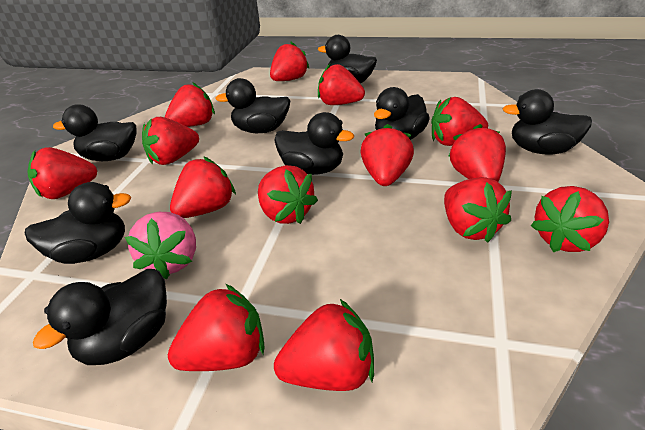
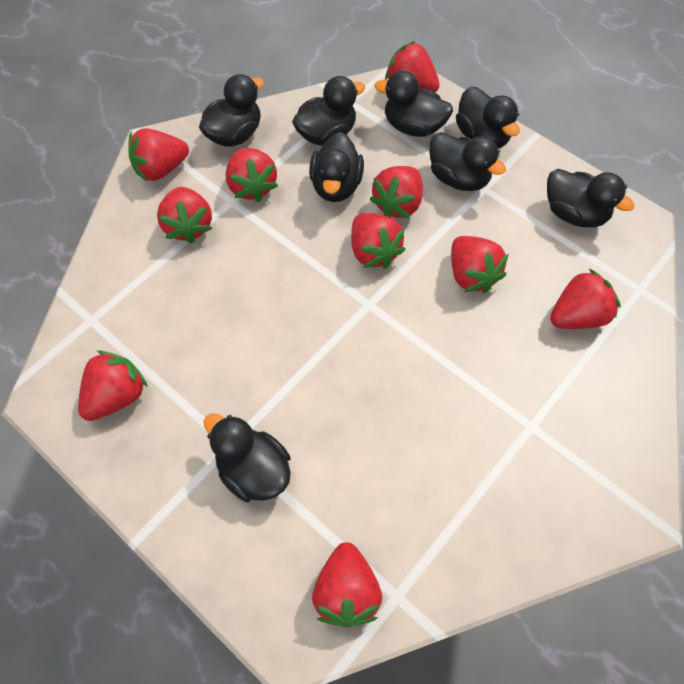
pink strawberry: [125,212,196,279] = 1 -> none = 0
red strawberry: [27,147,97,199] [142,117,199,165] [165,82,215,127] [168,284,264,371] [170,156,236,218] [258,165,318,224] [270,42,310,81] [274,299,374,391] [318,64,365,105] [360,124,414,186] [431,97,488,146] [444,177,512,243] [448,124,506,182] [531,186,609,252] = 14 -> [78,351,148,421] [128,128,189,182] [157,187,212,244] [226,148,278,202] [312,542,382,627] [351,213,406,269] [369,166,423,218] [385,41,440,93] [451,236,509,293] [550,269,621,329] = 10

